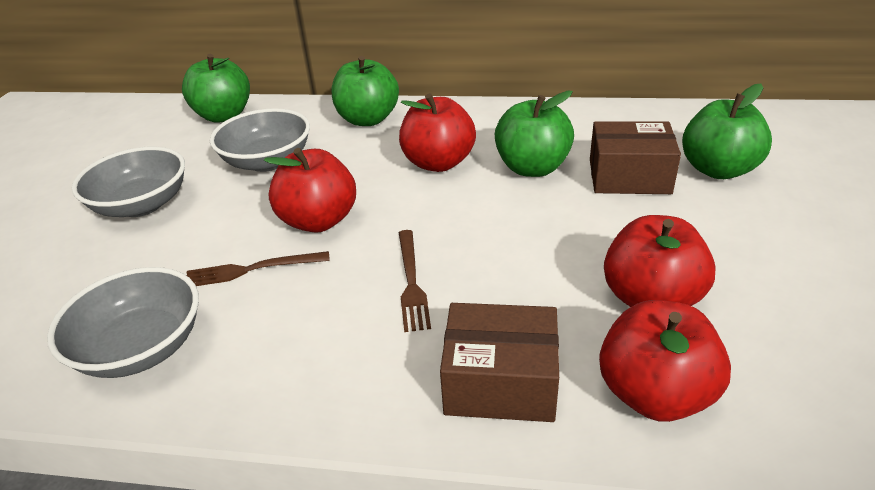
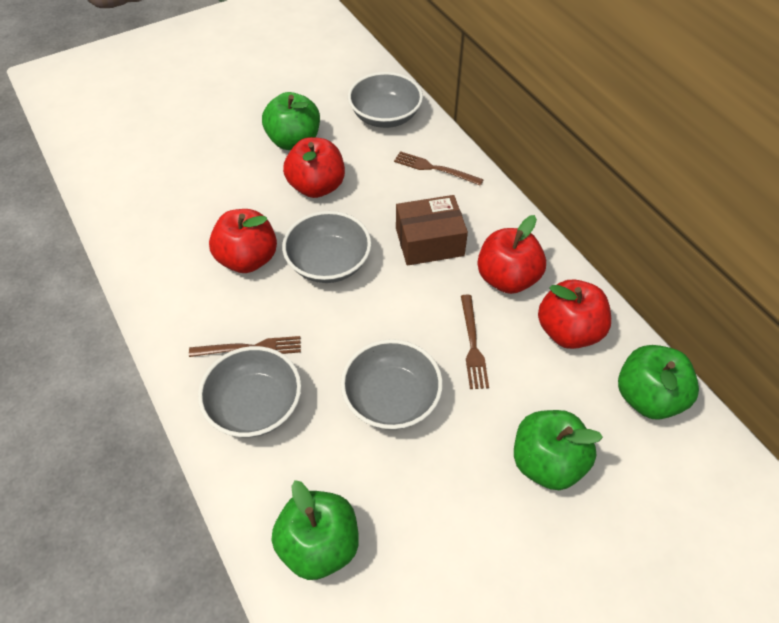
brown box: [440,303,559,422] [590,121,681,194] = 2 -> [396,195,468,266] = 1
brown fork: [186,251,330,286] [399,230,431,332] = 2 -> [189,336,301,357] [394,151,484,186] [461,295,489,389] = 3
grey bowl: [47,267,199,378] [72,147,185,217] [210,108,310,172] = 3 -> [198,346,301,437] [282,211,371,283] [341,339,443,430] [348,72,423,128] = 4

